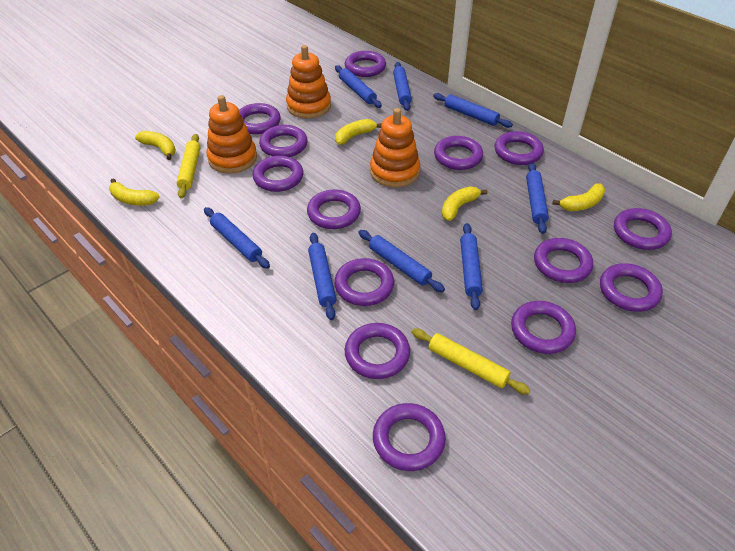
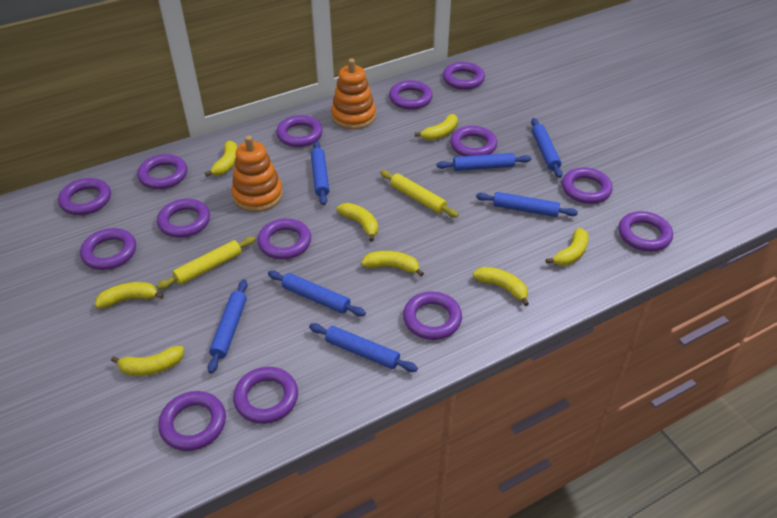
blue rolling pin: [204,207,270,269] [308,233,336,320] [335,65,382,108] [358,230,445,292] [393,62,412,111] [433,93,513,128] [460,223,483,310] [526,163,549,234] = 8 -> [208,279,248,373] [268,271,366,317] [309,323,418,372] [311,141,329,205] [437,153,531,171] [476,192,578,217] [531,118,562,178] = 7
orange stacking toy: [206,95,257,173] [286,45,331,119] [370,108,420,187] = 3 -> [231,136,283,212] [331,58,376,130] = 2
yellow banana: [109,178,160,205] [135,131,176,160] [335,119,382,145] [442,187,487,221] [552,184,605,211] = 5 -> [95,282,164,308] [111,346,184,376] [205,140,237,177] [337,203,378,241] [361,251,424,276] [415,114,458,140] [473,267,529,306] [546,228,589,266] = 8

